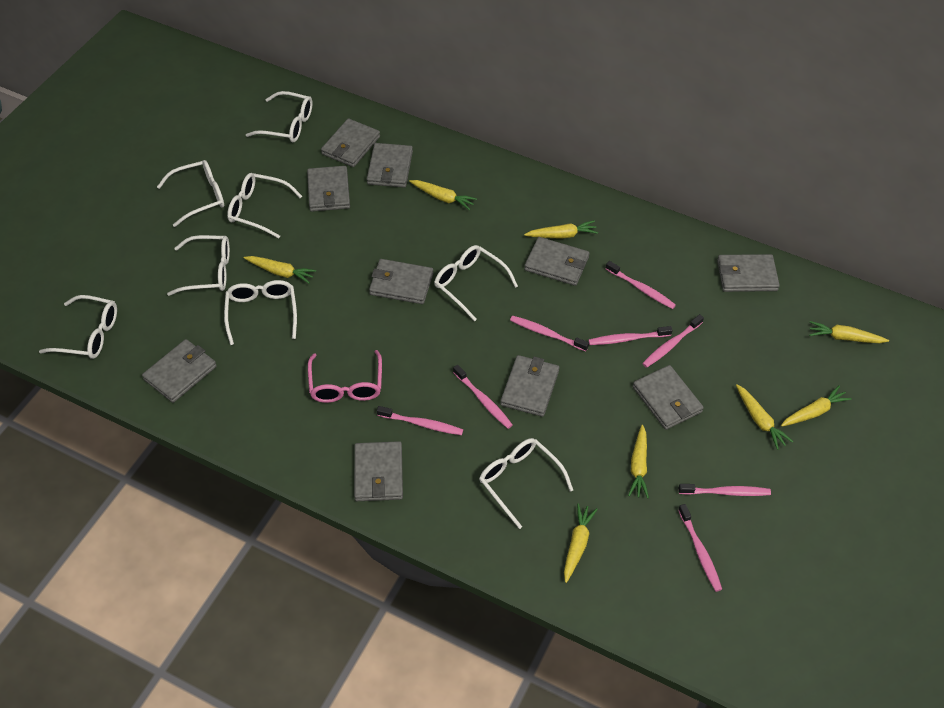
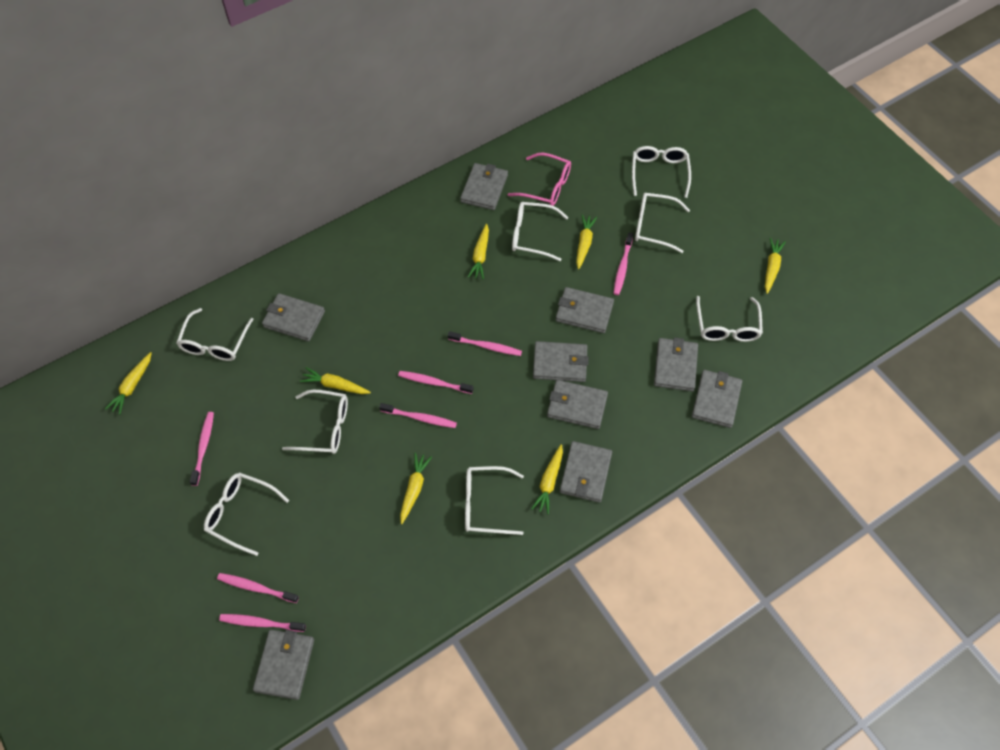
grey wallet: [142,339,217,403] [307,166,350,212] [321,118,380,167] [354,441,403,501] [367,143,413,188] [369,259,433,304] [500,355,559,417] [524,237,590,286] [633,365,704,430] [717,254,780,292] = 10 -> [253,630,314,700] [262,293,325,341] [460,163,508,210] [533,341,589,382] [547,380,608,429] [556,287,614,333] [560,441,612,503] [654,338,698,391] [692,370,742,428] = 9
pink toothbrush: [377,406,463,435] [453,365,513,429] [510,316,589,351] [588,326,673,345] [606,261,676,309] [642,314,704,368] [678,504,722,592] [679,484,771,496] = 8 -> [190,412,214,486] [217,573,299,603] [219,614,306,632] [379,403,457,428] [398,371,474,394] [448,331,522,356] [614,233,633,295] = 7
yellow carrot: [244,256,316,284] [409,180,477,210] [524,220,598,239] [564,503,598,583] [628,425,649,498] [736,384,793,450] [781,385,852,427] [809,321,889,343] = 8 -> [105,352,152,415] [300,367,371,394] [400,453,432,524] [468,224,489,279] [531,444,563,514] [576,214,597,270] [765,238,786,294] = 7

